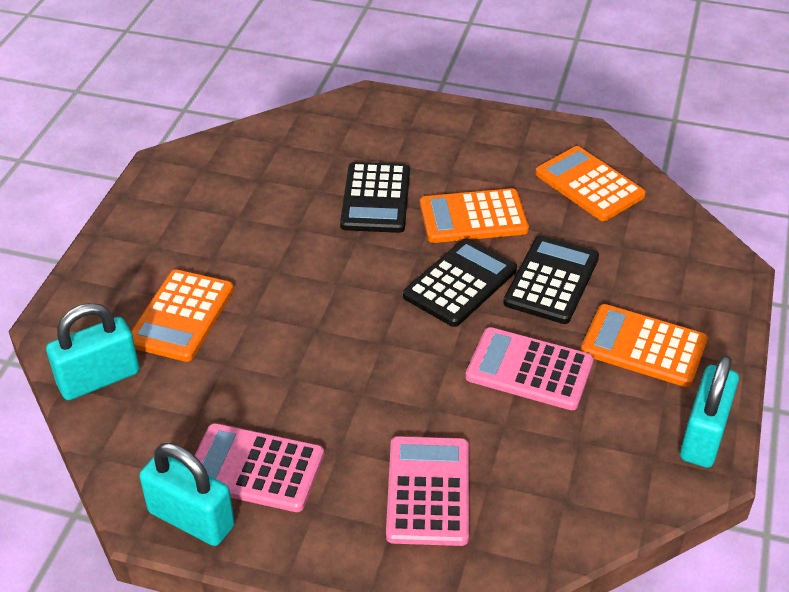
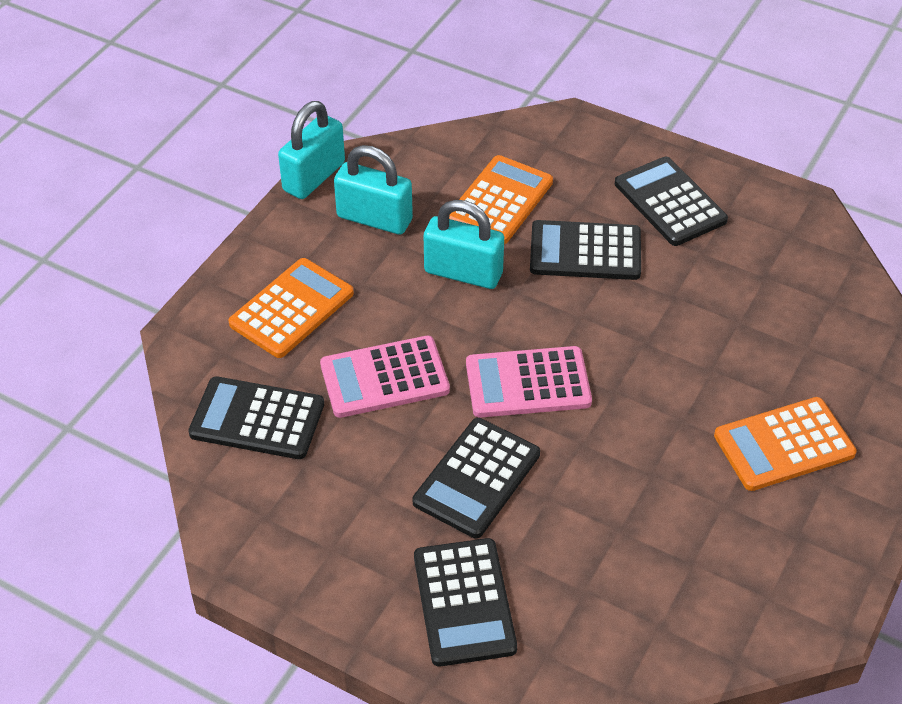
black calculator: [340,162,410,233] [403,238,517,327] [503,236,599,324] = 3 -> [188,376,324,459] [413,418,540,538] [414,538,517,667] [530,220,641,280] [615,156,728,246] = 5
orange calculator: [131,269,234,362] [420,188,529,243] [535,146,646,221] [581,304,708,387] = 4 -> [228,258,354,358] [449,155,553,244] [714,397,857,491] = 3
pink calculator: [194,423,324,512] [386,436,469,546] [465,327,594,410] = 3 -> [320,336,450,418] [466,346,592,418] = 2

